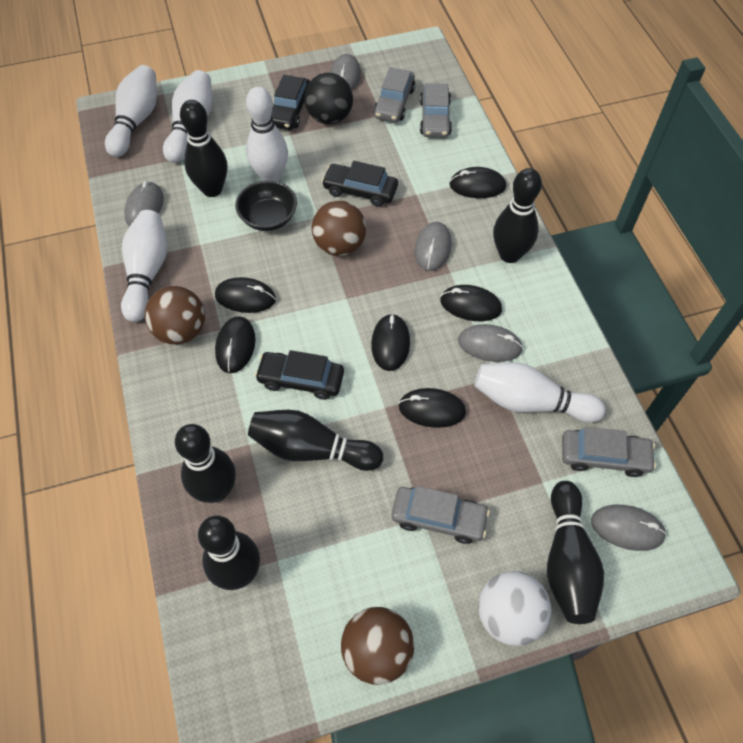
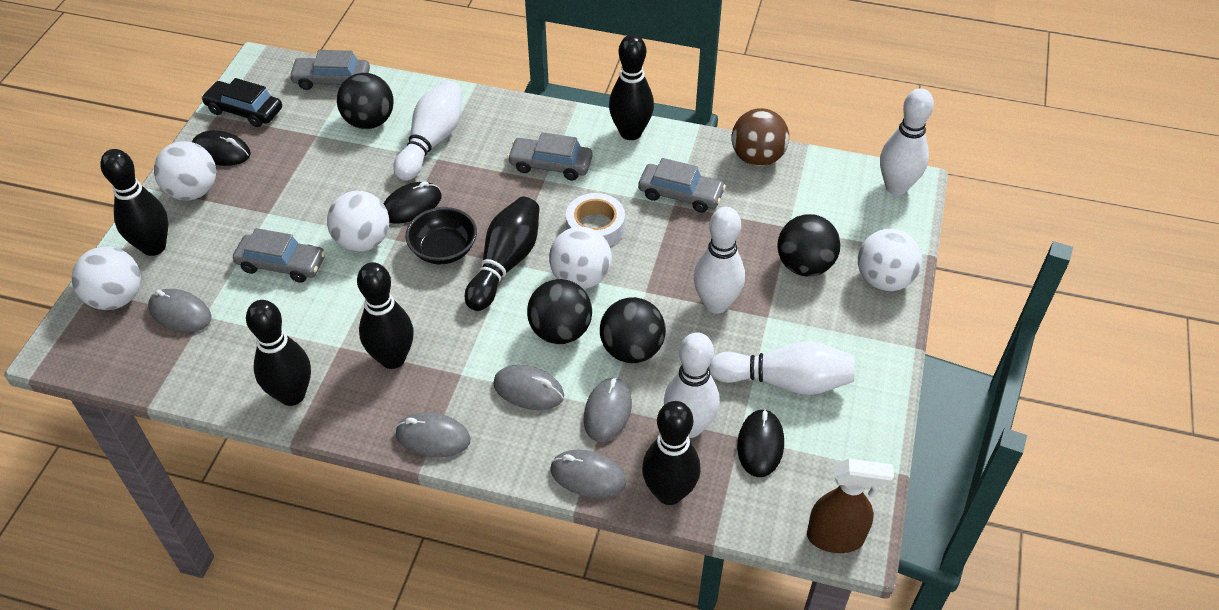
black ball: [304,73,353,124] = 1 -> [337,73,394,129] [527,279,592,344] [600,297,666,363] [777,214,840,276] = 4
black car: [255,350,344,400] [271,75,310,130] [322,161,398,207] = 3 -> [201,78,282,127] = 1
black mouse: [215,277,276,313] [215,317,256,373] [371,313,410,371] [398,388,466,428] [440,285,502,321] [449,167,506,198] = 6 -> [192,130,251,166] [384,181,442,224] [737,409,784,477] = 3
brown ball: [145,286,205,344] [312,201,366,256] [341,607,414,685] = 3 -> [732,108,789,166] = 1
brown spray bottle: none = 0 -> [807,459,894,553] = 1
white ball: [478,571,551,646] = 1 -> [72,246,141,310] [154,141,216,201] [327,191,389,252] [549,227,612,289] [858,229,922,291] = 5
white tape: none = 0 -> [566,193,625,246] = 1

